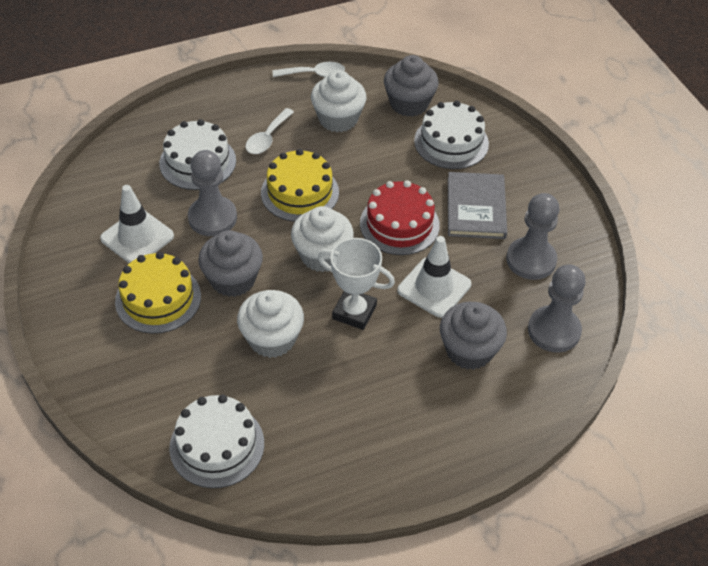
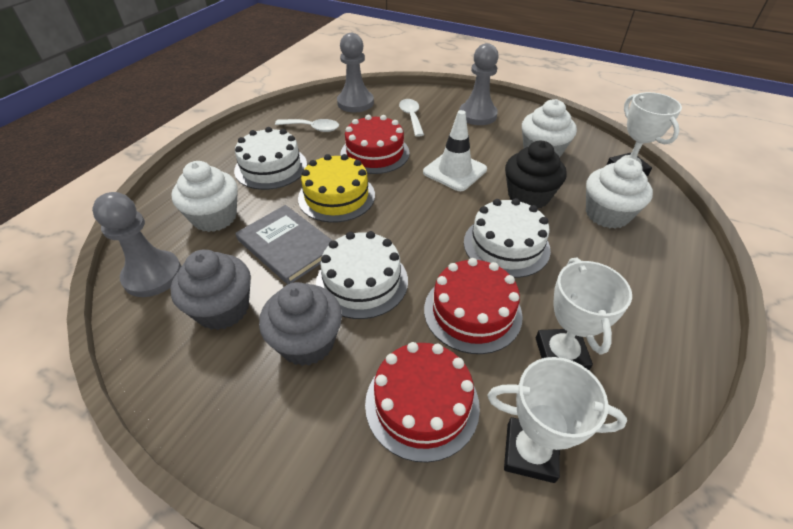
black cupcake: none = 0 -> [505,141,567,208] = 1
grey cupcake: [198,230,263,297] [384,55,439,117] [440,302,507,370] = 3 -> [170,250,251,330] [259,282,342,366] = 2
red cake: [360,180,440,255] = 1 -> [341,115,410,174] [365,342,480,463] [424,258,523,354] = 3
white traffic cone: [100,185,174,263] [397,236,471,318] = 2 -> [423,110,487,191] = 1
white trophy: [318,238,395,330] = 1 -> [487,357,627,483] [536,258,632,370] [607,92,682,176] = 3
yellow cake: [115,252,201,334] [261,149,339,222] = 2 -> [298,154,375,223] = 1

